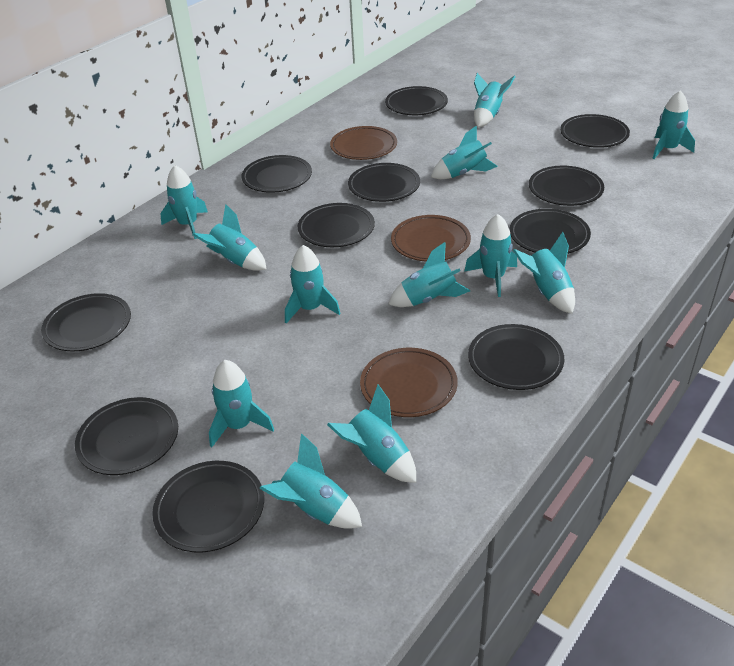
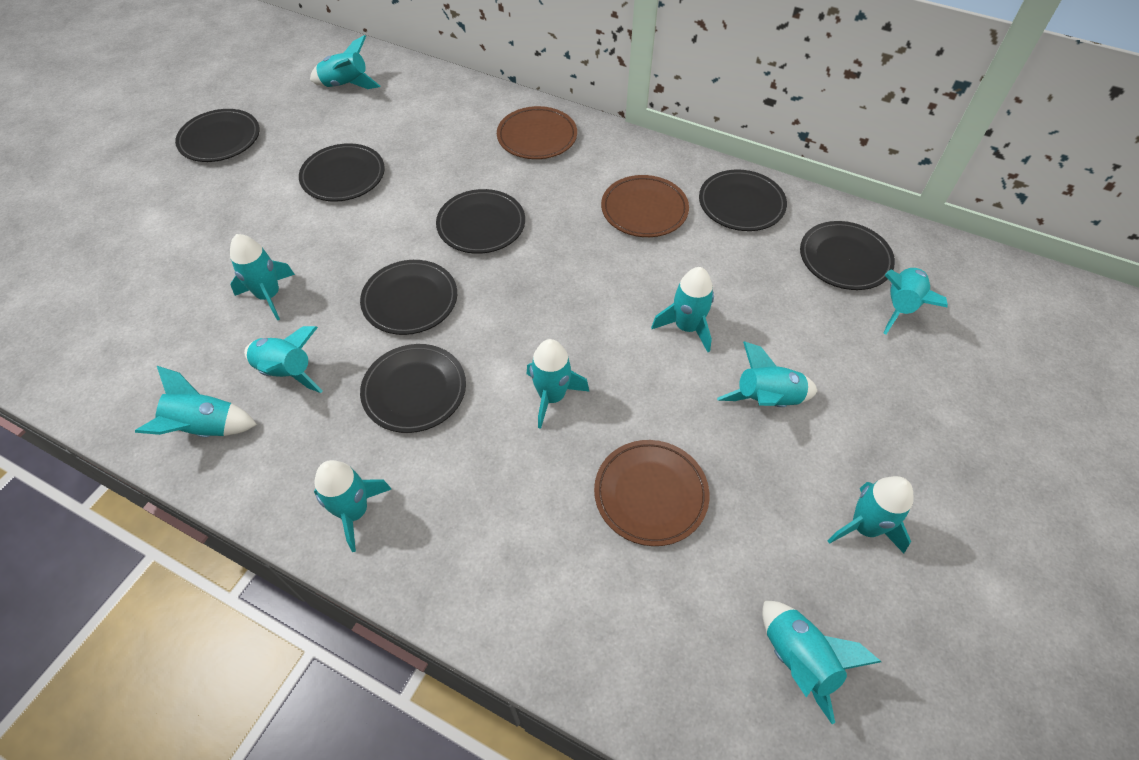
black plate: [41,293,131,352] [75,397,178,475] [152,461,264,553] [241,155,312,193] [298,203,375,247] [348,163,420,202] [385,86,448,115] [468,324,564,390] [510,209,591,254] [529,166,604,206] [560,114,630,148] = 11 -> [175,109,260,162] [299,143,385,202] [360,260,457,335] [360,344,466,433] [436,189,525,254] [699,169,787,231] [800,221,895,290] = 7
turquoise rocket: [160,165,208,239] [192,204,267,271] [209,360,274,447] [259,433,362,529] [285,245,341,324] [327,384,416,483] [388,242,470,307] [431,126,498,179] [464,214,517,297] [474,73,516,127] [513,232,575,314] [652,90,695,159] = 12 -> [135,366,257,437] [230,234,295,320] [244,326,323,393] [310,35,380,89] [314,460,391,552] [527,339,590,429] [651,267,714,352] [717,342,817,407] [762,601,881,724] [827,476,914,553] [884,268,948,335] = 11

